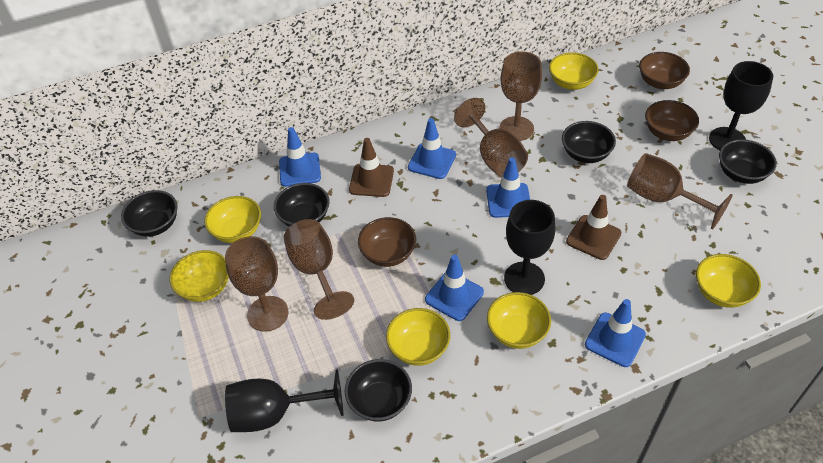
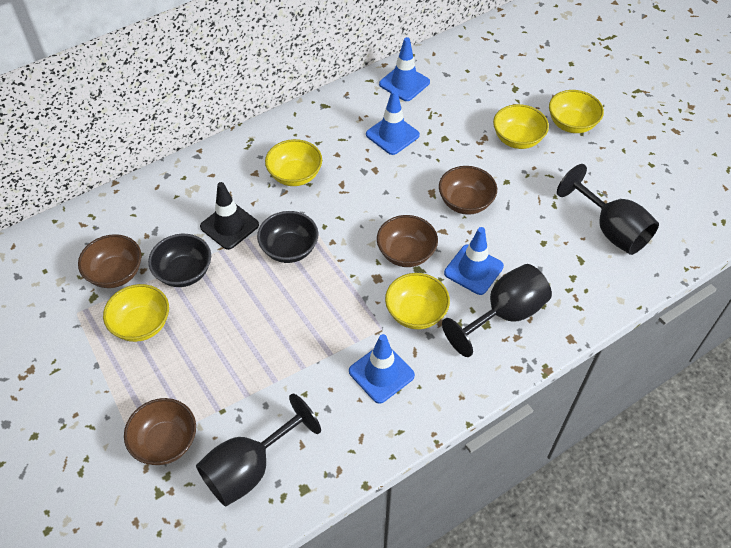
black bowl: [121,190,178,237] [274,183,330,227] [345,359,412,421] [562,121,616,163] [719,139,777,184] = 5 -> [148,234,211,287] [257,211,319,263] = 2
black traffic cone: none = 0 -> [200,182,259,250] = 1
blue traffic cone: [279,127,321,187] [408,118,456,179] [425,255,484,321] [486,158,530,218] [585,299,646,367] = 5 -> [349,334,415,404] [366,89,420,155] [379,37,430,101] [444,227,504,295] = 4
brown bowl: [358,217,416,267] [639,52,690,89] [645,100,699,141] = 3 -> [78,234,142,288] [124,398,196,465] [377,215,438,267] [439,166,497,215] = 4
brown goblet: [225,236,289,332] [284,219,354,320] [454,98,528,178] [499,51,542,141] [627,153,733,230] = 5 -> none = 0
brown traffic cone: [349,138,394,197] [566,195,622,260] = 2 -> none = 0
yellow bowl: [170,250,229,302] [204,196,261,243] [386,308,450,366] [487,292,551,349] [549,52,599,90] [696,254,761,308] = 6 -> [103,284,169,342] [265,139,322,186] [385,273,450,329] [493,104,549,149] [549,90,604,133] = 5

